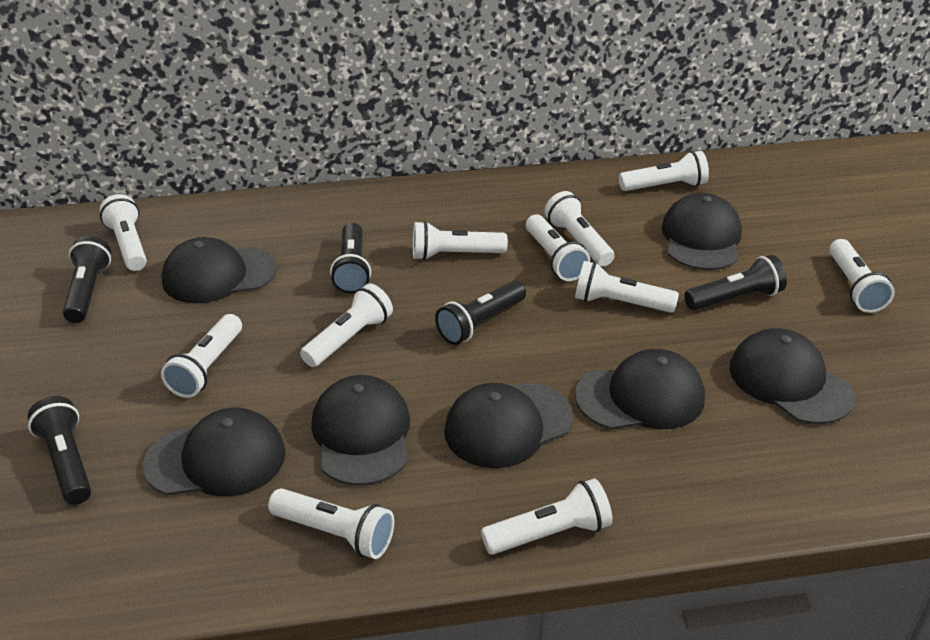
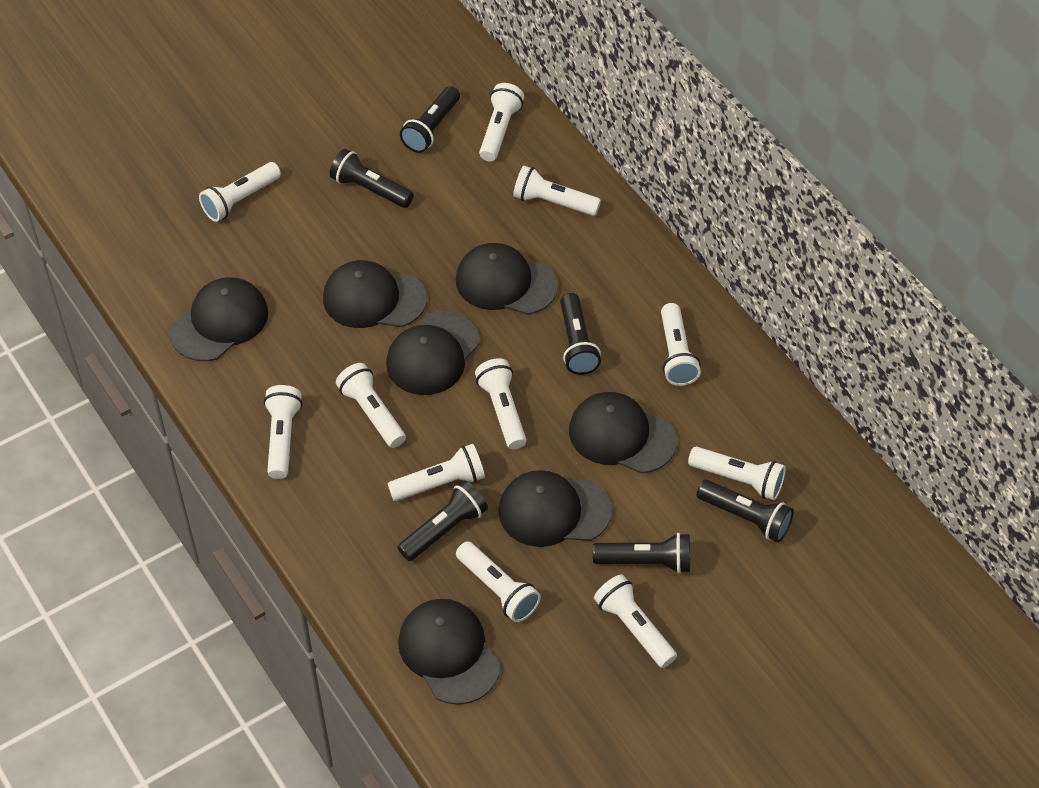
black flashlight: [27,396,91,505] [63,236,111,323] [330,223,371,294] [435,281,526,345] [684,255,787,310] = 5 -> [330,149,414,208] [398,481,488,561] [400,86,460,153] [560,293,601,375] [593,533,690,573] [697,480,794,542] = 6

